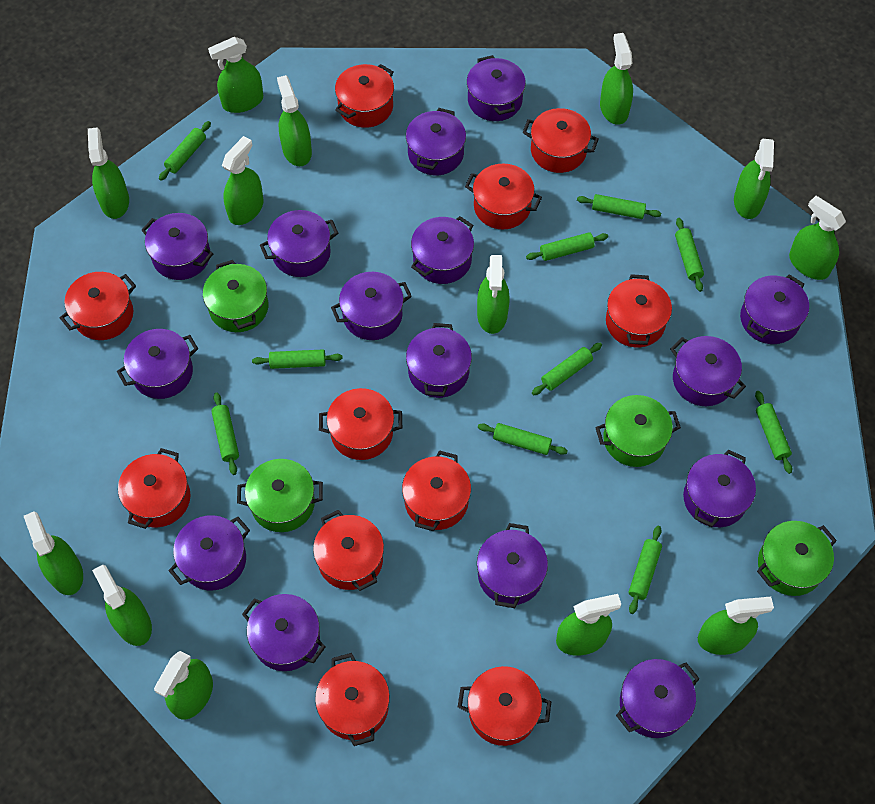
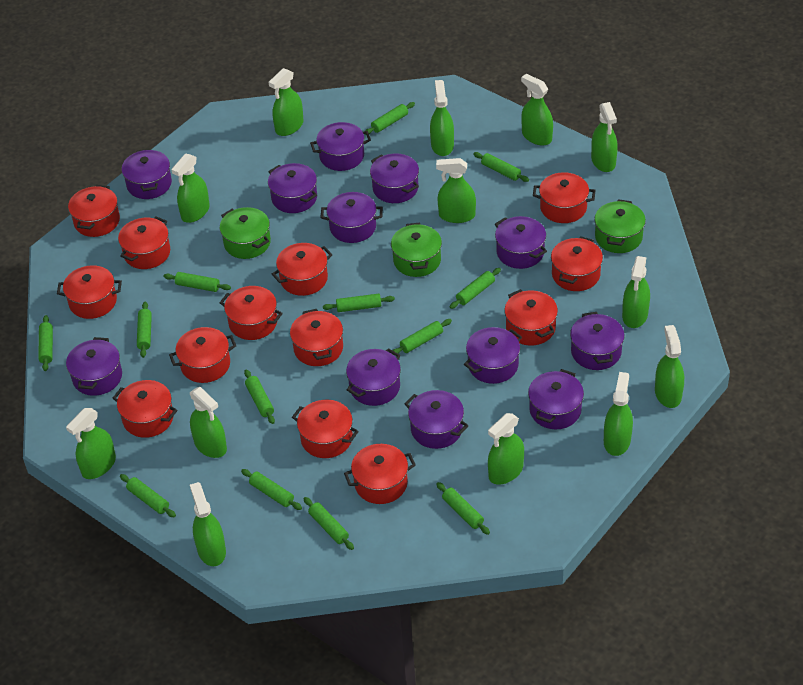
green pot: [203,260,268,332] [237,459,323,532] [595,395,681,467] [757,521,837,596] = 4 -> [220,207,271,259] [391,223,442,277] [594,199,646,253] = 3
green rolling pin: [159,121,211,181] [211,392,239,475] [252,350,343,369] [478,423,568,455] [526,232,608,261] [532,343,602,395] [577,194,661,219] [629,526,662,614] [675,218,704,292] [755,391,792,474] = 10 -> [38,315,53,371] [120,474,176,517] [137,302,152,358] [163,272,231,292] [241,469,302,510] [244,369,275,424] [304,497,354,550] [323,294,395,312] [365,102,415,135] [391,319,452,354] [436,482,490,535] [450,268,501,309] [473,152,529,182] = 13
purple pot: [117,329,198,399] [141,213,213,280] [168,515,250,591] [242,594,325,671] [260,210,339,277] [331,272,412,340] [406,108,466,175] [406,323,472,398] [411,216,474,284] [467,55,526,121] [477,523,548,608] [616,659,700,738] [670,336,746,406] [683,449,756,527] [740,274,809,344] = 15 -> [66,337,122,396] [122,148,172,199] [268,163,317,213] [310,122,371,171] [320,192,383,243] [346,348,401,406] [370,154,419,203] [405,390,468,449] [464,327,522,384] [495,216,547,269] [528,369,584,429] [570,312,625,370] = 12
red pot: [60,272,136,340] [118,448,190,529] [313,510,384,591] [315,653,390,746] [319,388,402,460] [335,64,394,128] [402,450,471,531] [458,666,551,746] [465,164,542,229] [523,108,599,173] [606,274,672,347] = 11 -> [57,265,122,319] [68,185,120,237] [113,380,177,438] [118,217,170,269] [169,327,236,383] [220,286,283,340] [272,243,333,296] [290,309,343,366] [292,400,359,458] [344,444,416,504] [504,289,558,346] [533,172,596,223] [551,236,603,291] = 13

